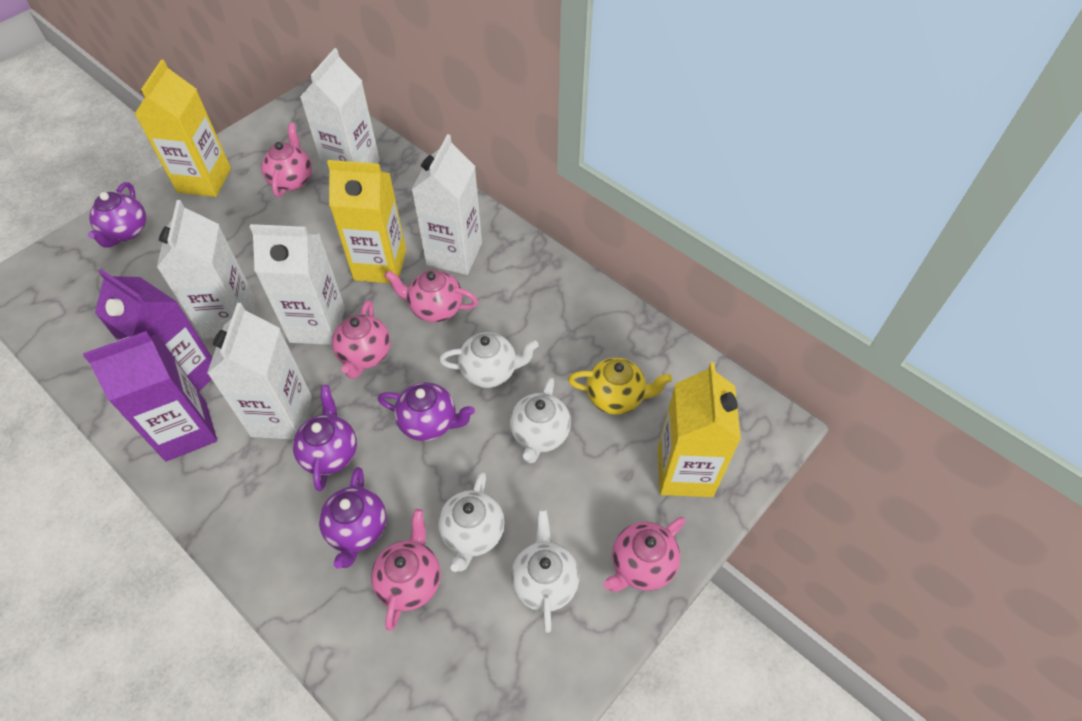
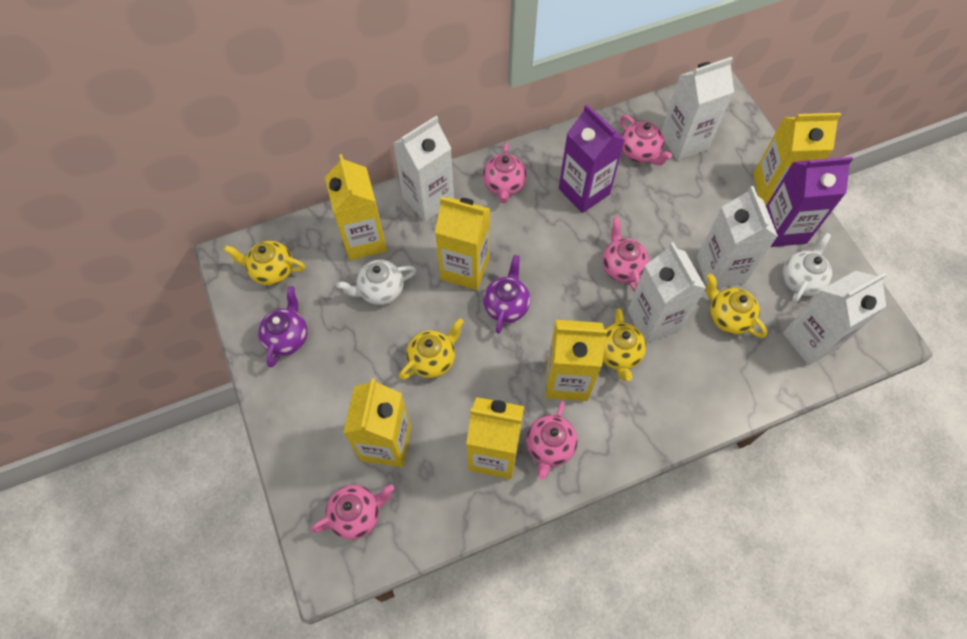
purple teapot: [88,182,146,248] [293,385,357,491] [319,467,386,569] [378,382,475,441] = 4 -> [258,286,308,367] [483,255,530,334] = 2
white teapot: [438,471,504,572] [439,332,539,388] [510,377,571,463] [511,509,579,633] = 4 -> [337,260,416,305] [783,233,832,303] = 2
yellow carton: [135,60,231,197] [327,160,406,283] [658,362,741,497] = 3 -> [325,154,387,260] [343,378,411,467] [435,197,490,290] [466,397,524,479] [546,320,607,401] [753,113,841,204] = 6
yellow teapot: [568,358,672,415] = 1 -> [224,241,305,285] [399,318,464,380] [603,308,646,381] [706,273,767,338] = 4

